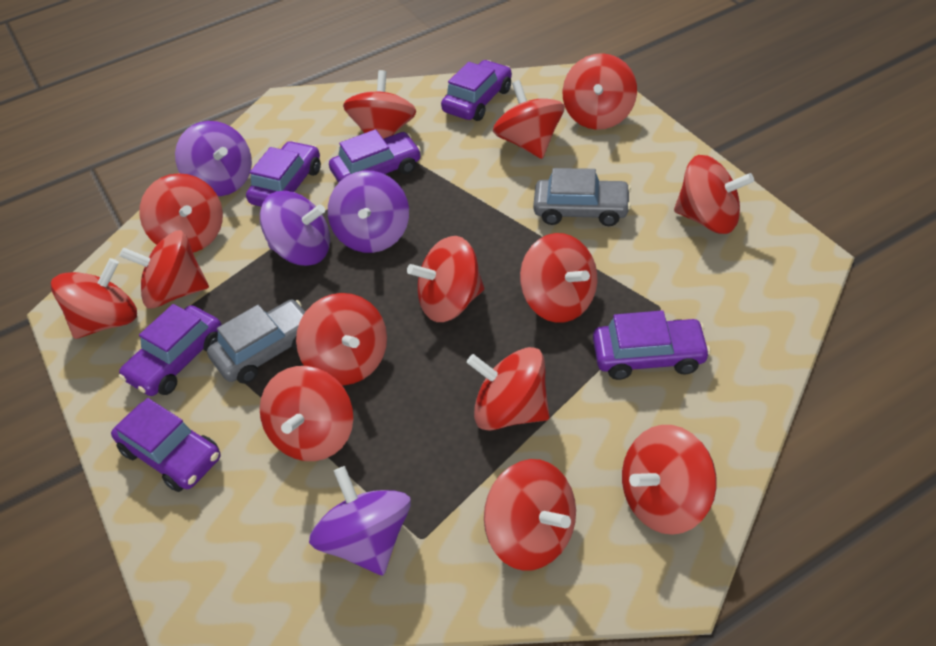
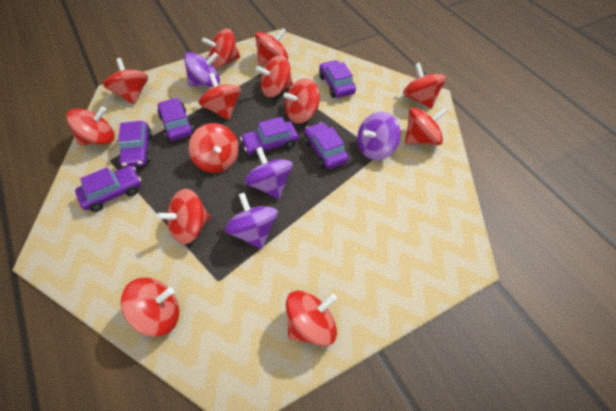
grey car: [207,300,305,384] [533,168,631,226] = 2 -> none = 0
red spinning top: [51,258,137,339] [120,230,209,309] [139,173,223,253] [260,366,353,461] [296,293,387,385] [343,70,417,139] [407,236,484,322] [467,347,550,431] [484,459,576,571] [493,80,564,159] [520,233,597,323] [562,53,637,130] [622,425,717,535] [674,155,754,234] = 14 -> [66,106,115,145] [103,58,148,105] [121,278,179,337] [157,189,210,244] [189,123,239,173] [199,73,241,120] [202,29,240,68] [255,28,288,65] [256,55,293,97] [283,78,320,123] [286,290,337,346] [403,63,446,109] [405,108,447,145] = 13

